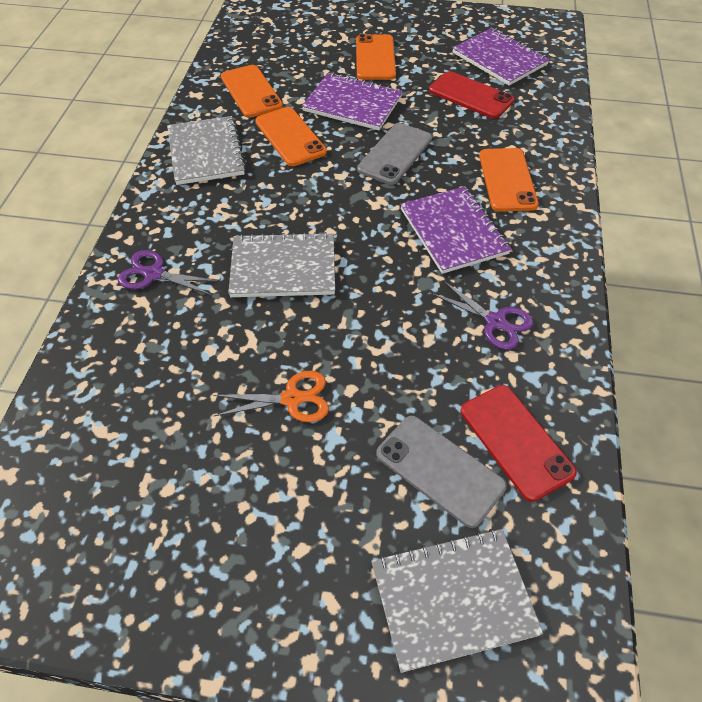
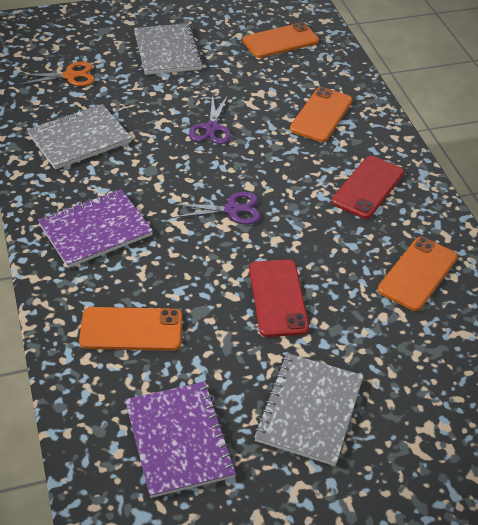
grey phone: [357,123,432,185] [376,416,507,528] = 2 -> none = 0
purple notebook: [302,73,403,130] [400,186,511,274] [452,28,550,86] = 3 -> [38,189,153,268] [125,382,236,498] = 2

